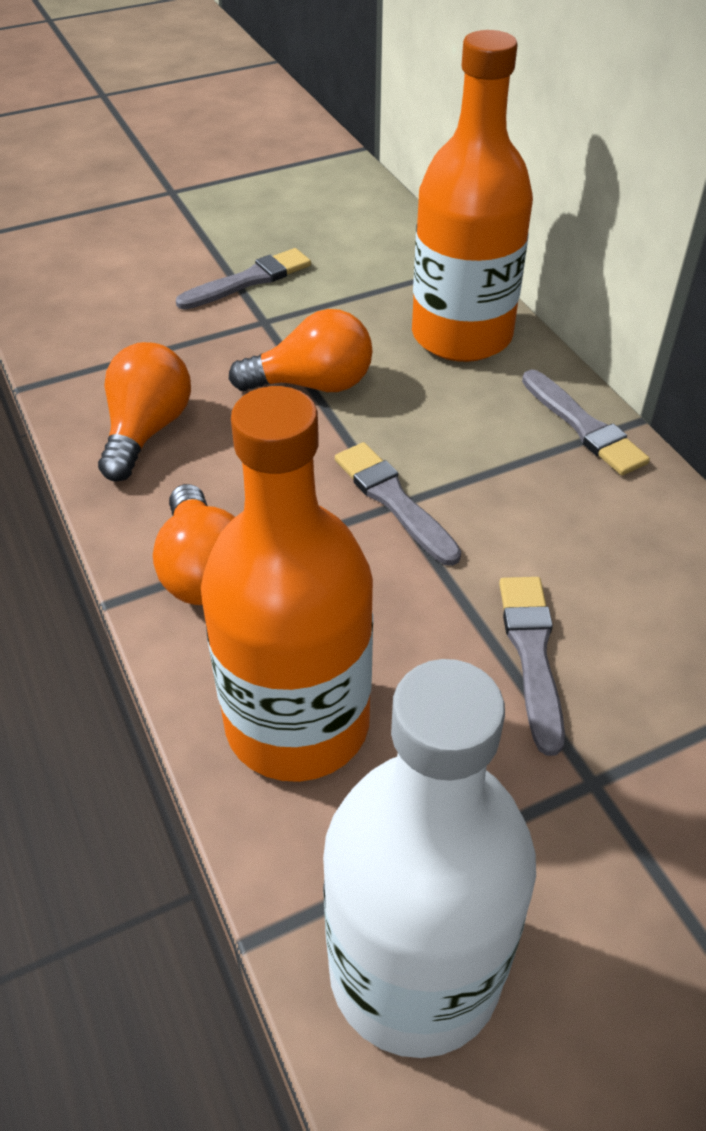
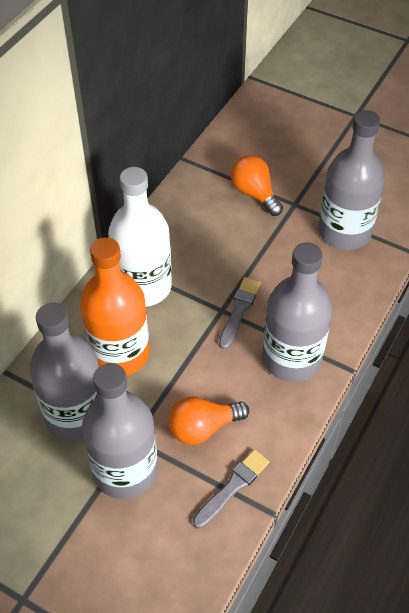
grey bottle: none = 0 -> [29,303,99,441] [82,363,158,499] [262,243,332,382] [318,110,385,250] = 4
grey brush: [176,248,311,310] [335,442,461,566] [499,577,565,756] [522,370,650,476] = 4 -> [193,449,269,529] [219,277,261,349] = 2
orange bottle: [201,386,373,782] [412,30,533,362] = 2 -> [80,237,150,376] = 1
orange light bulb: [98,342,191,482] [153,484,235,605] [229,309,373,392] = 3 -> [168,396,249,445] [231,155,283,216] = 2

